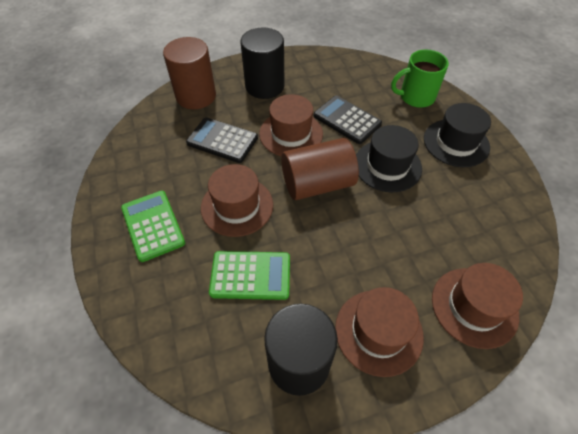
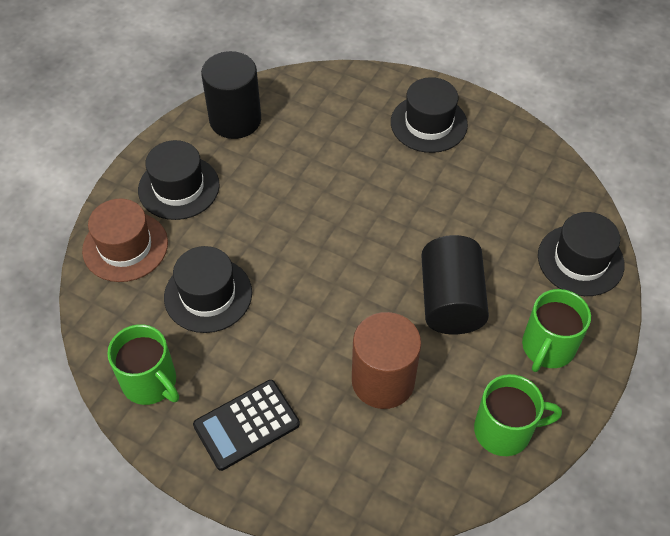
black calculator: [186,117,258,163] [313,95,382,144] = 2 -> [193,380,300,471] = 1
black hat: [356,125,422,192] [424,103,491,167] = 2 -> [138,140,220,220] [164,246,252,333] [391,77,468,153] [538,212,625,296] = 4
brown cylinder: [163,37,216,109] [281,138,359,200] = 2 -> [352,312,421,409] = 1
brown hat: [201,164,273,237] [259,94,323,156] [335,287,424,377] [432,263,523,349] = 4 -> [82,199,168,282] = 1
green calculator: [121,191,185,262] [209,251,290,300] = 2 -> none = 0
green mug: [391,49,449,108] = 1 -> [107,324,179,405] [474,374,562,456] [522,289,591,372] = 3

